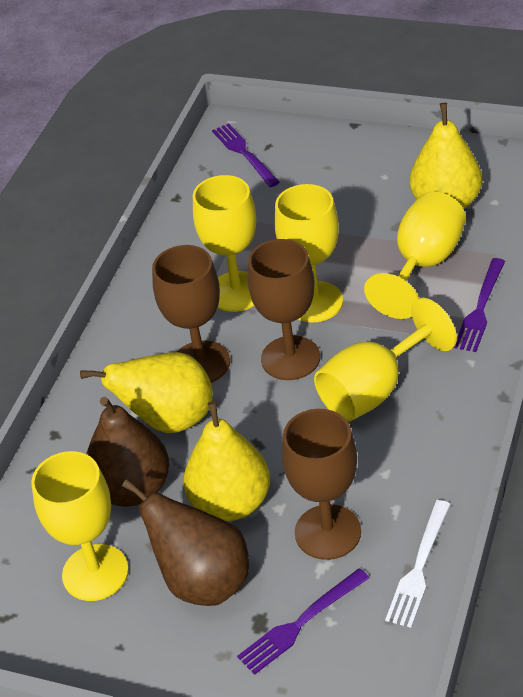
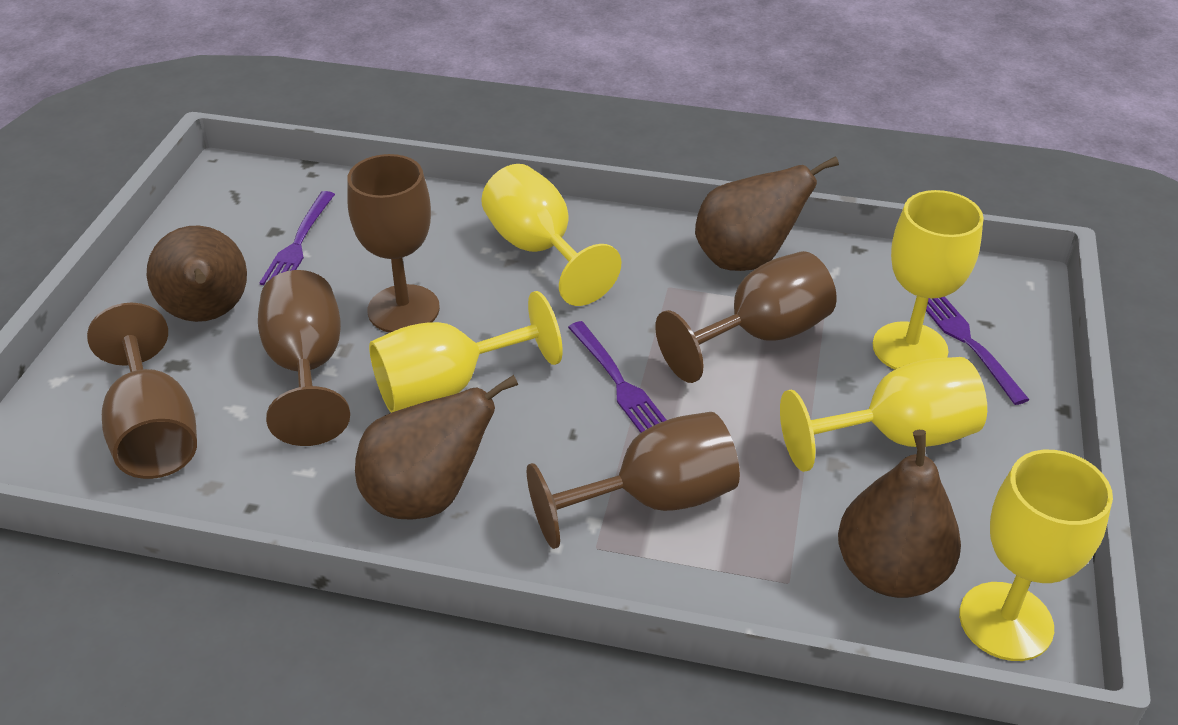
brown goblet: [152,245,230,383] [248,239,320,380] [282,409,361,560] = 3 -> [87,303,197,479] [258,270,350,446] [347,154,440,333] [527,412,740,549] [655,251,837,383] = 5
brown pear: [86,397,169,507] [122,479,249,606] = 2 -> [147,226,247,322] [355,375,518,520] [695,156,839,271] [838,430,961,598] = 4
white fork: [385,500,450,628] = 1 -> none = 0
yellow pear: [80,352,213,433] [183,401,270,521] [410,103,482,209] = 3 -> none = 0

